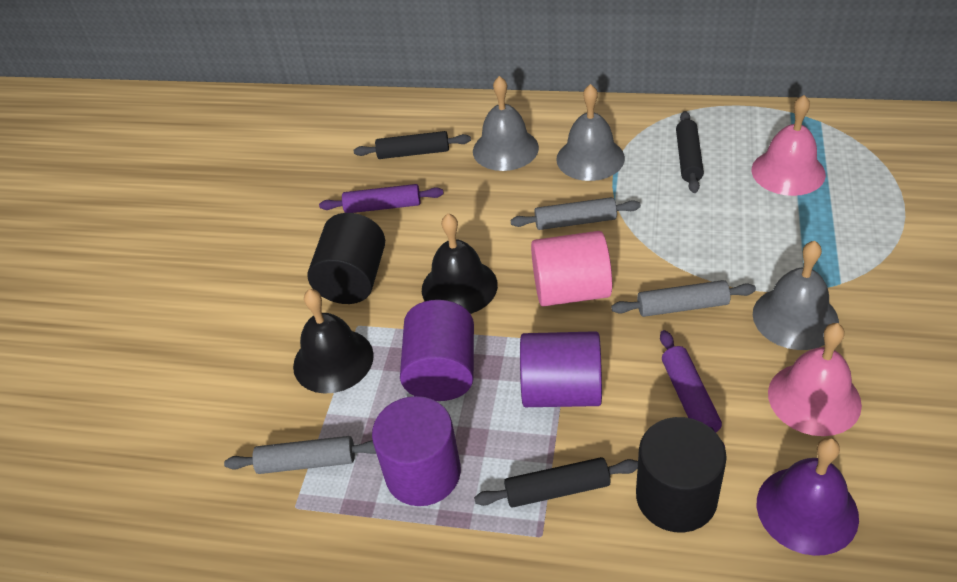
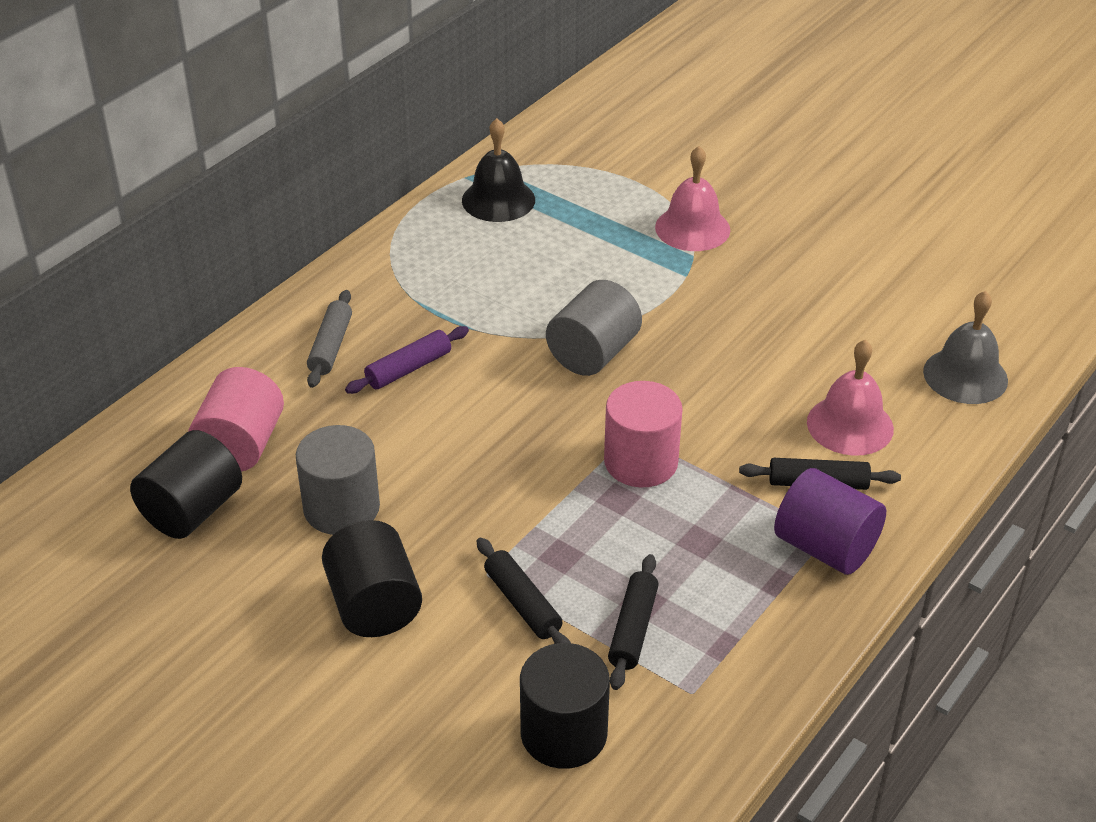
black bell: [293,289,374,394] [422,213,498,314] = 2 -> [462,118,535,222] = 1
black cylinder: [308,213,385,304] [636,417,727,533] = 2 -> [130,430,242,539] [322,520,422,637] [520,643,610,769] = 3
grey bell: [473,76,539,171] [556,84,625,181] [753,241,839,350] = 3 -> [923,291,1008,404] = 1
grey cylinder: none = 0 -> [296,425,380,535] [546,280,642,376] = 2
grey rolling pin: [224,436,376,474] [511,197,641,230] [611,280,756,317] = 3 -> [307,290,352,388] = 1
pink cylinder: [531,231,612,307] = 1 -> [188,367,284,472] [604,381,683,487] = 2
purple bell: [757,437,859,556] = 1 -> none = 0
purple cylinder: [372,396,461,506] [400,300,474,401] [520,331,602,407] = 3 -> [774,468,886,575] = 1
purple rolling pin: [319,184,444,213] [660,330,725,447] = 2 -> [345,326,469,394] = 1

